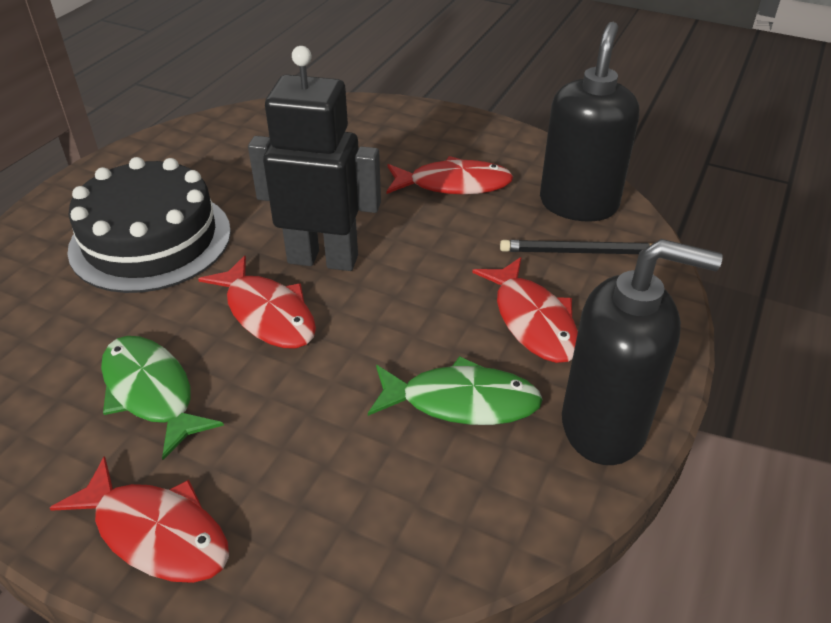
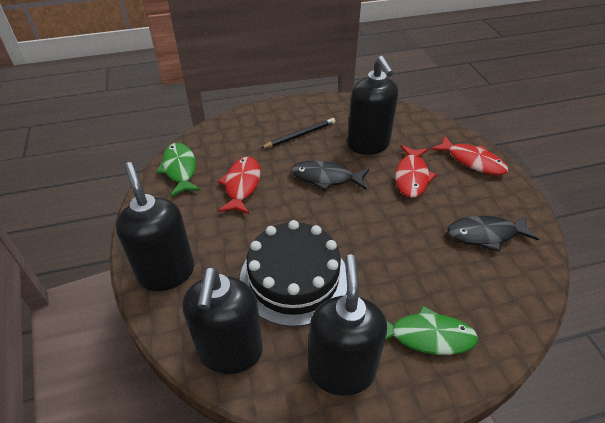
black fish: none = 0 -> [291,160,369,191] [447,216,539,252] = 2
black robot: [248,46,381,271] = 1 -> none = 0
black soap dispenser: [540,22,639,221] [562,239,723,465] = 2 -> [116,162,195,291] [182,267,263,374] [309,254,387,396] [347,56,398,155] = 4
red fish: [50,456,229,583] [198,255,316,349] [386,156,513,194] [472,257,578,363] = 4 -> [218,157,260,214] [395,145,437,198] [431,135,508,175] = 3

